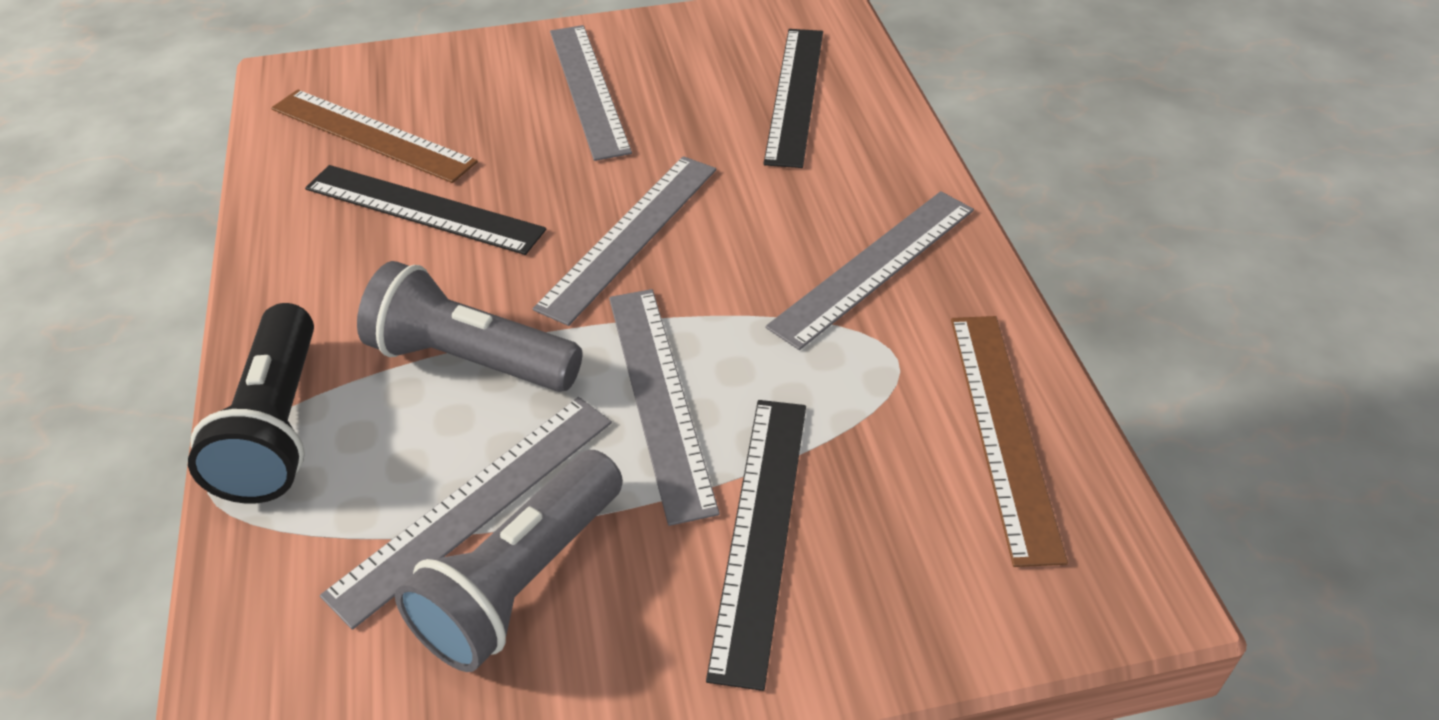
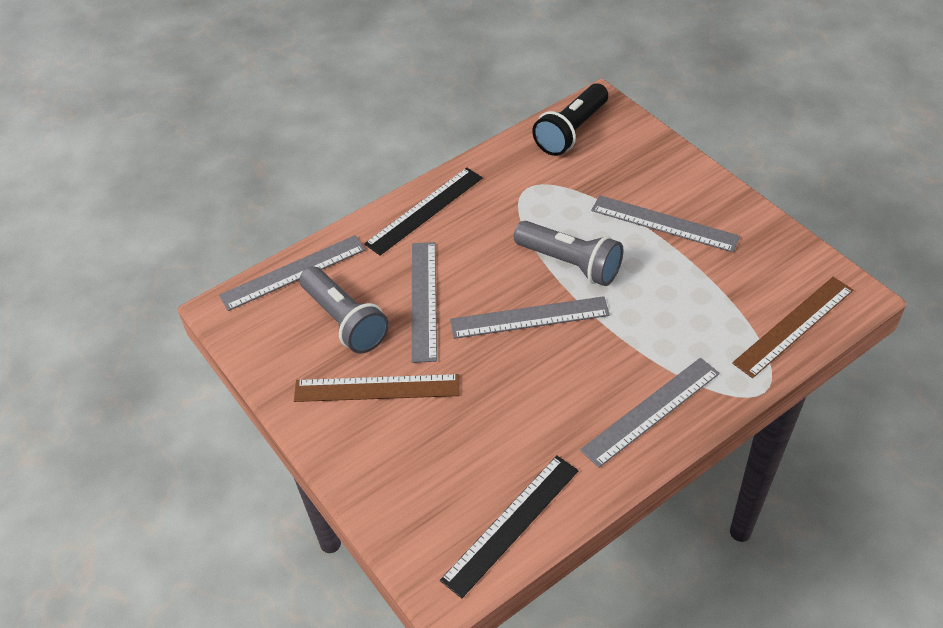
black ruler: [305,165,546,255] [706,400,806,691] [763,29,823,168] = 3 -> [364,168,483,256] [440,456,579,598] = 2

